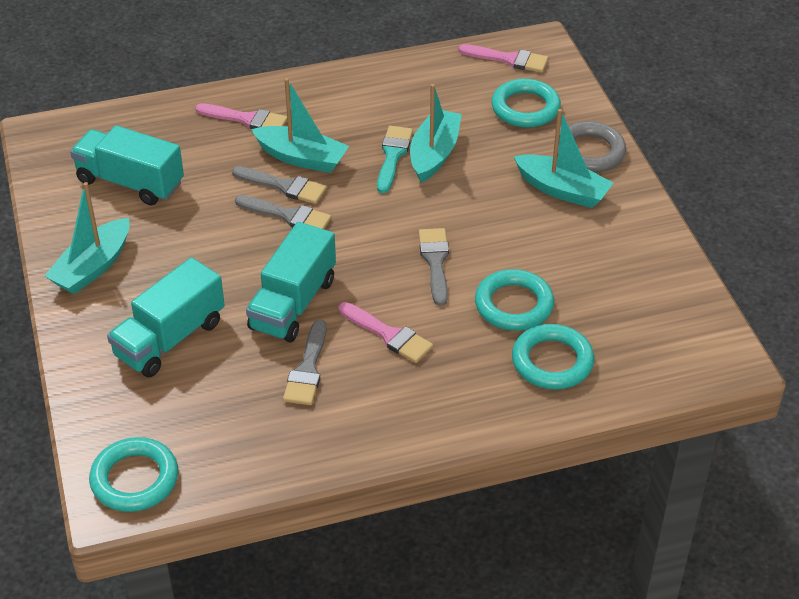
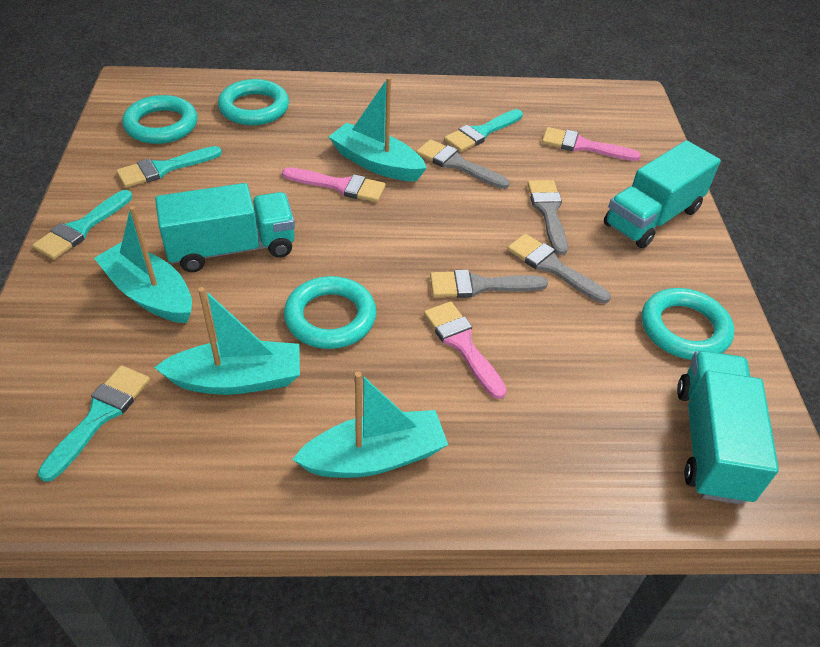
grey ring: [557,121,626,173] = 1 -> none = 0
turquoise brush: [377,126,413,193] = 1 -> [32,190,132,260] [38,365,150,482] [116,146,222,188] [444,109,523,152] = 4

